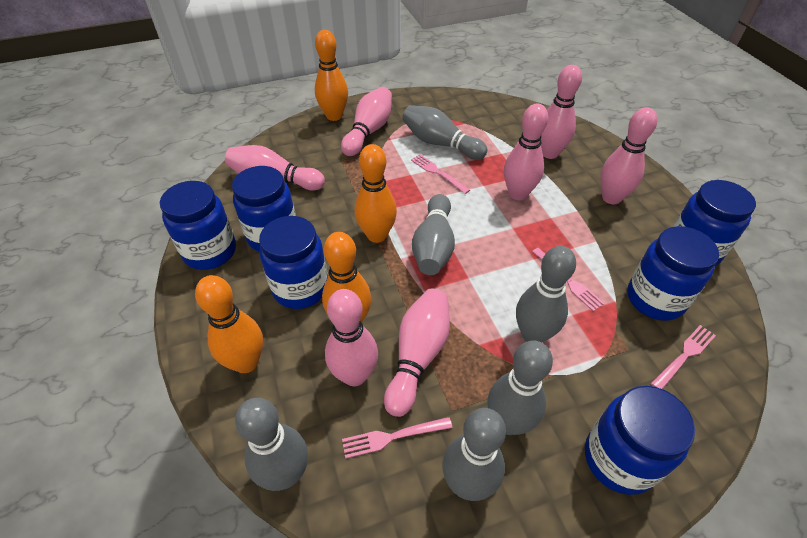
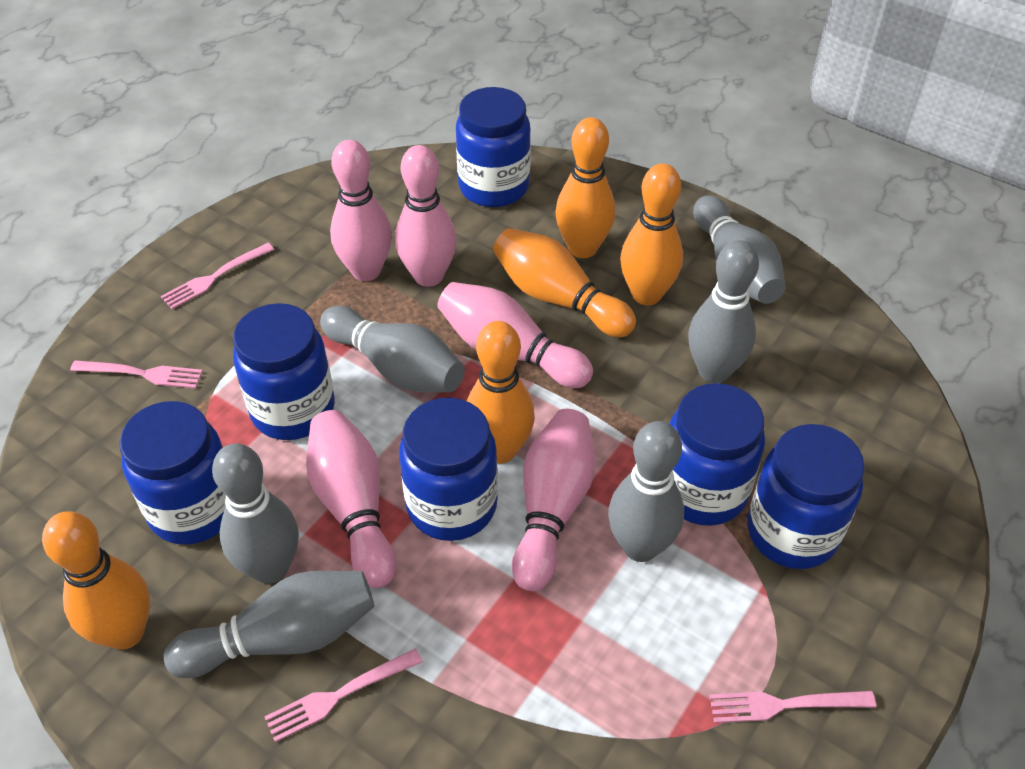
orange bowling pin: [195,275,263,373] [315,30,348,121] [322,232,371,322] [355,144,397,243] = 4 -> [42,511,150,650] [467,321,535,464] [493,228,636,337] [555,117,615,258] [620,163,683,305] = 5
pink bowling pin: [225,145,325,191] [325,289,378,386] [341,87,392,156] [384,288,450,417] [504,104,548,200] [541,65,582,159] [600,107,657,204] = 7 -> [306,410,396,588] [330,140,392,281] [395,145,457,287] [437,282,593,388] [512,409,595,591] = 5

